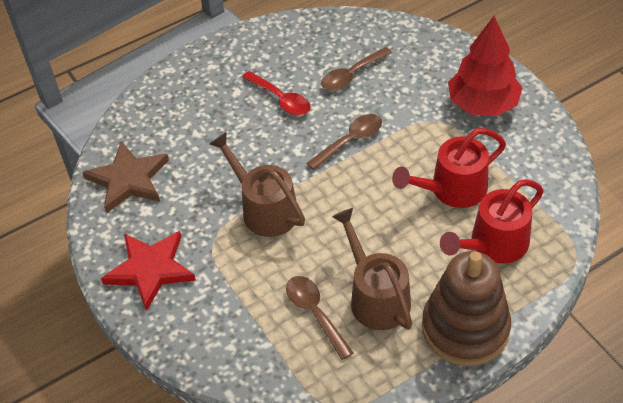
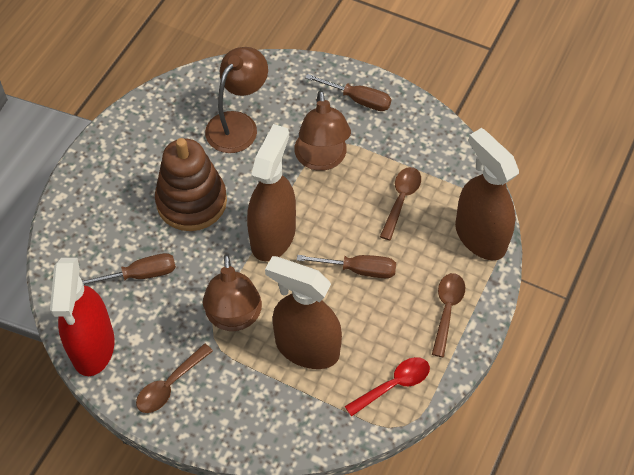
brown lamp: none = 0 -> [202,254,262,331] [205,47,268,153] [294,90,351,171] = 3
brown screwdriver: none = 0 -> [82,253,176,285] [297,255,396,278] [305,74,391,111] = 3
brown spray bottle: none = 0 -> [247,124,296,261] [265,256,342,369] [455,128,519,260] = 3
brown star: [82,141,169,214] = 1 -> none = 0
brown watering can: [209,132,305,237] [332,208,412,330] = 2 -> none = 0
red spray bottle: none = 0 -> [50,258,114,376] = 1
red star: [101,231,196,311] = 1 -> none = 0
red tree: [448,16,523,116] = 1 -> none = 0
red watering can: [392,128,506,208] [440,179,544,264] = 2 -> none = 0

